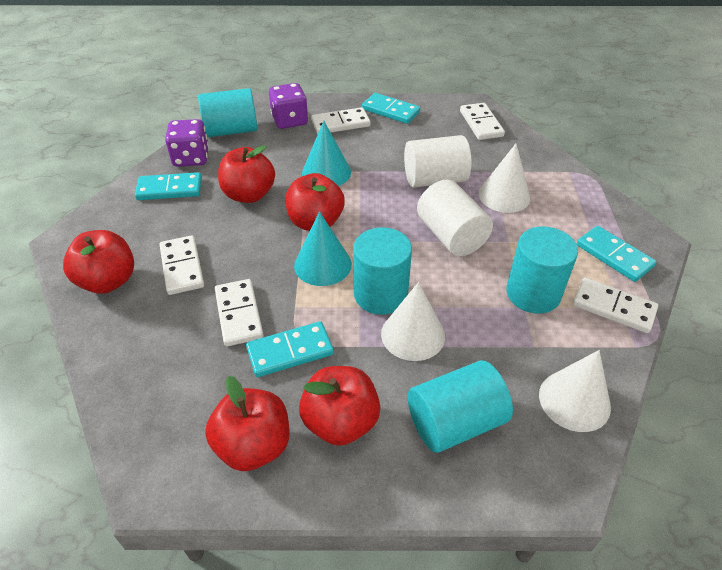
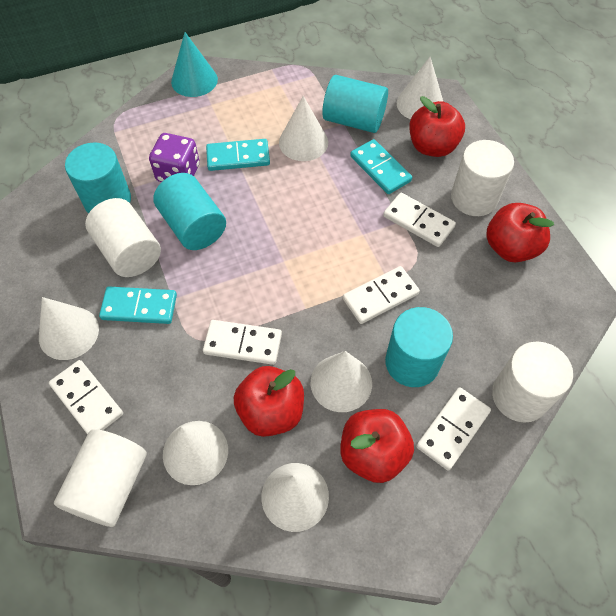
purple dice: [165,119,209,167] [269,83,308,129] = 2 -> [149,133,200,182] = 1
red apple: [63,230,134,294] [205,376,290,471] [218,145,275,203] [285,173,345,231] [299,366,380,446] = 5 -> [234,366,304,437] [340,409,414,483] [409,96,465,157] [486,203,554,262] = 4
turquoise cone: [294,211,352,286] [302,121,351,186] = 2 -> [171,32,218,97] = 1
turquoise domino: [135,172,202,200] [246,321,334,377] [362,93,420,124] [577,226,656,282] = 4 -> [99,286,177,324] [206,139,270,171] [350,139,412,194] = 3
white cone: [381,282,445,361] [478,144,530,213] [539,350,611,432] = 3 -> [39,297,99,360] [163,421,228,485] [261,463,329,532] [279,96,328,161] [311,351,372,412] [397,57,443,120] = 6
white cylinder: [404,135,472,188] [417,179,493,256] = 2 -> [54,429,147,527] [85,198,161,277] [451,140,514,216] [492,341,573,423] = 4

